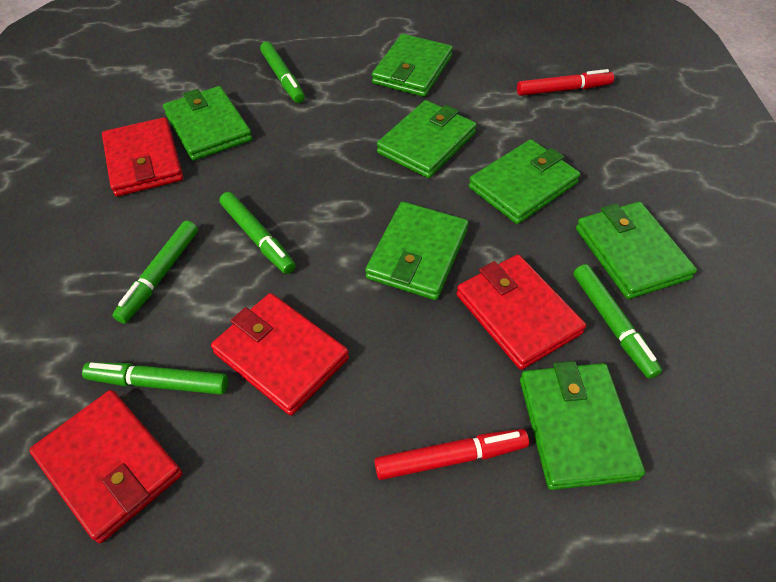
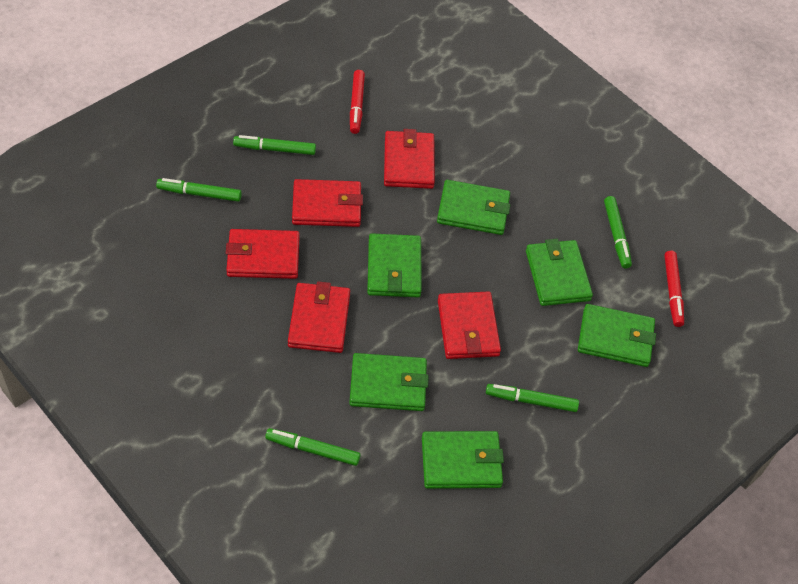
green wallet: [163,86,252,161] [365,202,469,300] [372,34,453,97] [377,100,477,178] [469,140,581,224] [520,361,645,490] [576,202,697,299] = 7 -> [349,353,429,411] [367,233,422,297] [422,431,504,489] [437,180,510,235] [526,239,593,306] [578,304,656,367] = 6
red wallet: [29,390,182,543] [102,117,183,196] [211,293,349,416] [456,255,586,370] = 4 -> [226,229,300,279] [288,281,350,353] [292,179,363,227] [384,129,435,189] [438,292,501,359] = 5

